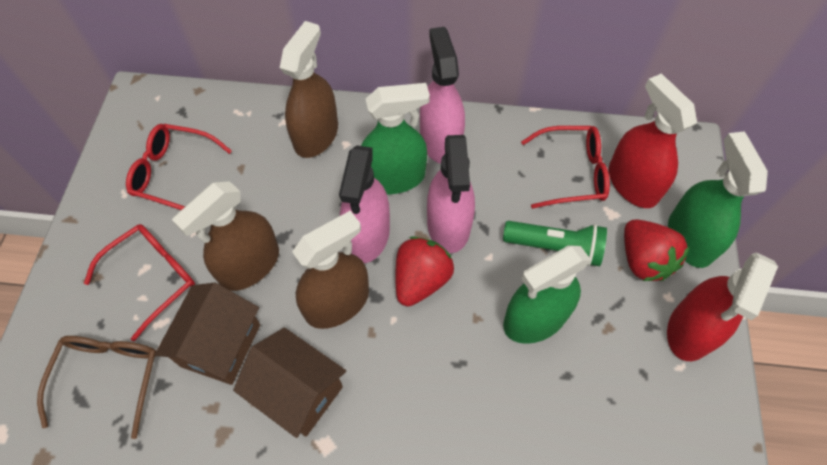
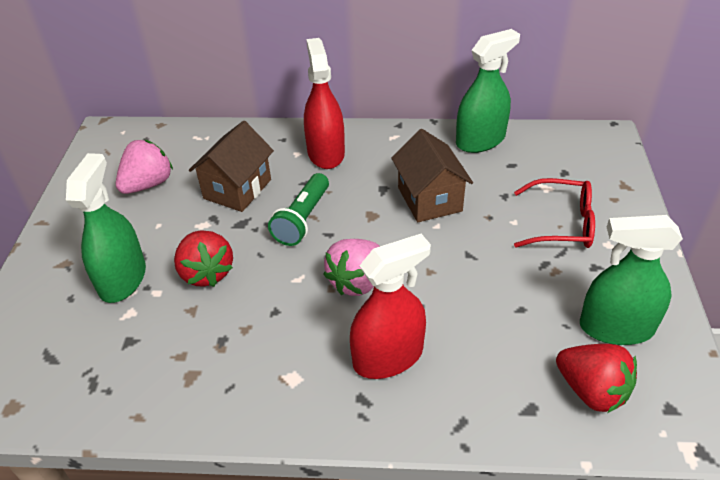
brown glasses: [37,336,156,439] = 1 -> none = 0
brown spray bottle: [172,181,279,291] [280,21,338,158] [292,211,369,329] = 3 -> none = 0
pink spray bottle: [339,145,390,263] [420,27,465,164] [427,135,475,253] = 3 -> none = 0
pink strawberry: none = 0 -> [116,140,173,194] [323,239,380,296] = 2
red glasses: [84,224,195,341] [126,124,232,210] [521,126,610,209] = 3 -> [514,178,595,248] = 1

